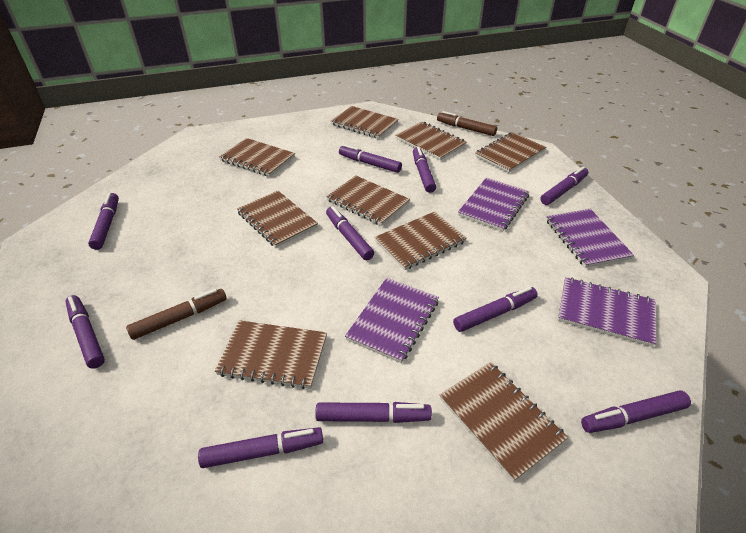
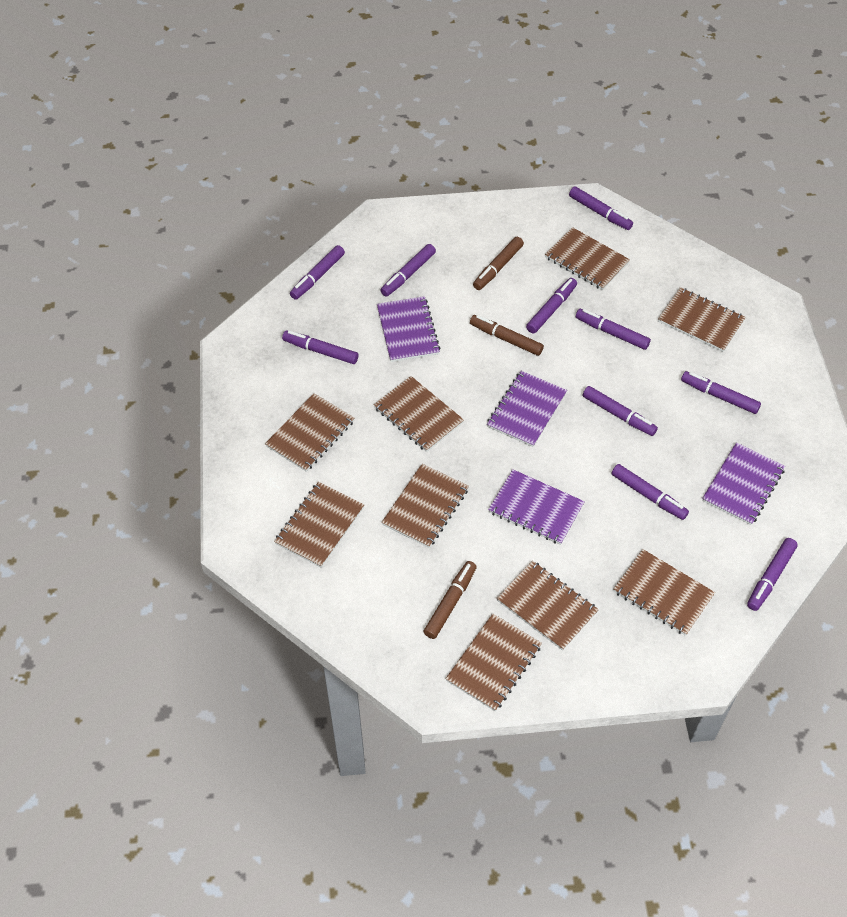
brown marker: [126,289,227,340] [437,111,497,136] = 2 -> [424,561,477,639] [470,315,544,356] [473,237,524,290] = 3

